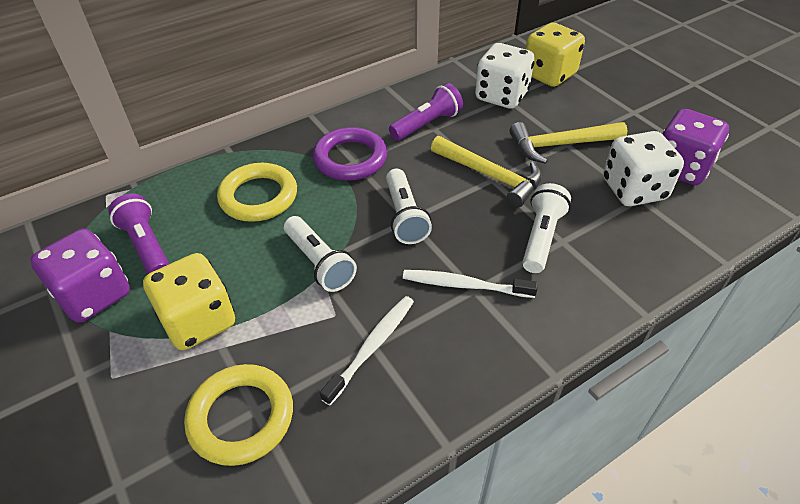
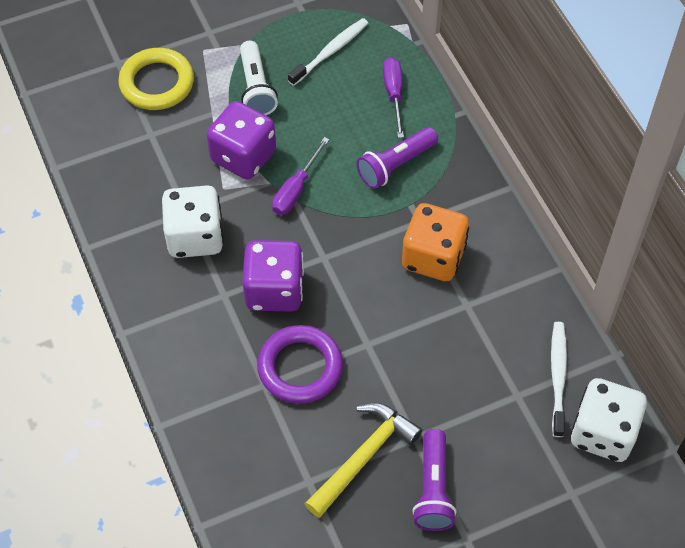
orange dice: none = 0 -> [402,203,469,281] = 1
purple screwdriver: none = 0 -> [272,137,329,215] [383,57,404,138] = 2
white flashlight: [284,216,357,292] [386,169,432,244] [522,183,571,273] = 3 -> [240,41,278,115] = 1
yellow dice: [143,253,235,350] [526,23,585,87] = 2 -> none = 0
yellow hammer: [431,136,542,208] [509,122,628,164] = 2 -> [305,403,422,518] = 1
yellow ring: [184,364,293,466] [217,163,297,222] = 2 -> [118,48,194,110] = 1

